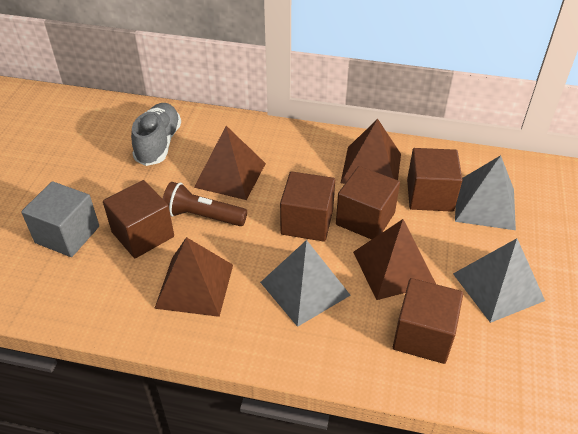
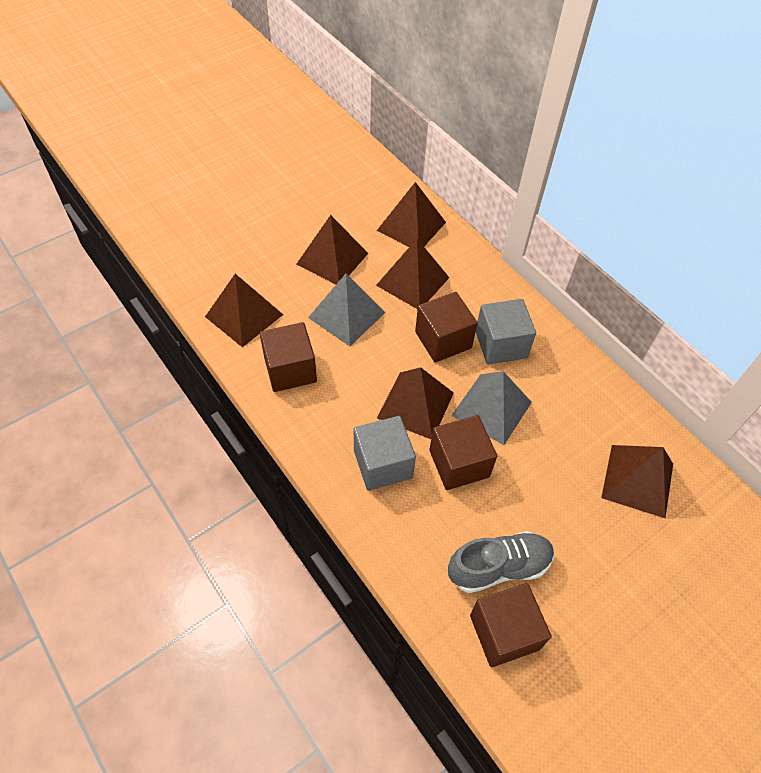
brown cube: [103,180,174,258] [280,171,335,241] [336,166,400,240] [393,278,463,364] [407,148,463,212] = 5 -> [260,322,317,392] [415,292,477,362] [429,415,497,490] [470,583,552,667] = 4
brown flashlight: [163,182,247,226] = 1 -> none = 0
brown pyramid: [154,237,233,317] [194,126,266,200] [341,119,401,184] [353,219,436,300] = 4 -> [205,274,283,347] [296,215,368,284] [376,239,449,309] [377,182,446,247] [377,367,454,439] [601,445,673,518] = 6
grey cube: [21,181,99,257] = 1 -> [354,416,416,491] [476,299,536,364] = 2
grey pyramid: [260,240,350,327] [453,238,545,323] [455,155,516,230] = 3 -> [308,274,385,346] [451,371,532,445] = 2

